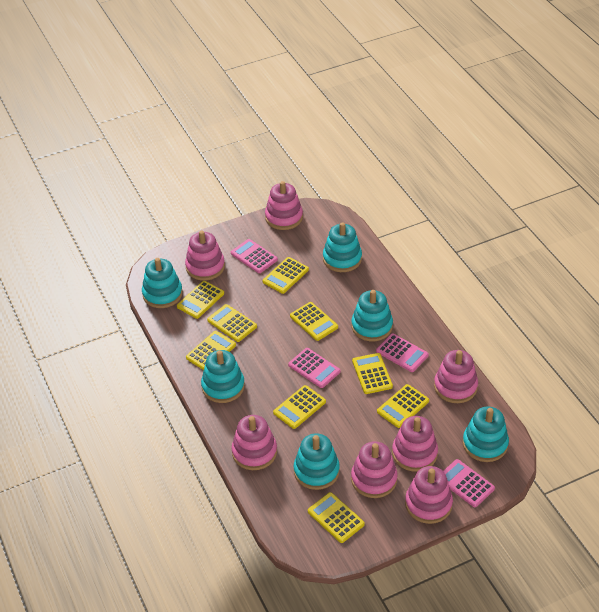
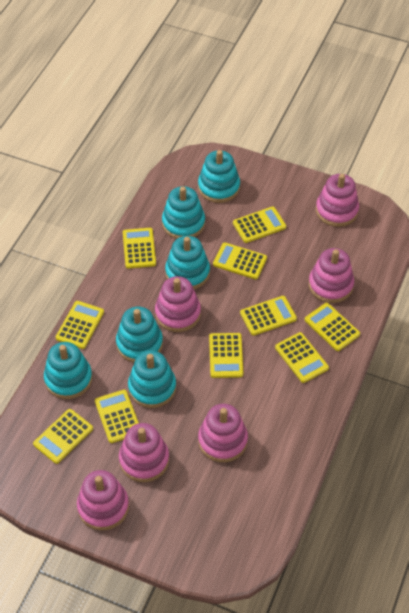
pink calculator: [231,239,278,273] [288,348,340,388] [376,333,429,372] [443,459,495,507] = 4 -> none = 0
pink stacking toy: [185,231,225,281] [232,415,277,470] [265,181,303,230] [351,441,398,498] [392,416,438,472] [405,466,453,524] [434,350,478,403] = 7 -> [77,470,129,530] [119,423,169,482] [155,276,201,332] [198,404,248,462] [309,248,354,303] [316,174,359,227] = 6
yellow calculator: [177,281,224,319] [186,331,236,370] [207,304,257,342] [263,257,309,294] [273,385,326,429] [290,302,338,341] [308,492,365,543] [352,353,393,394] [377,384,429,428] = 9 -> [33,409,93,464] [56,301,104,349] [95,390,139,443] [123,228,156,269] [209,333,243,378] [213,242,267,279] [233,206,286,243] [240,296,297,336] [275,332,329,383] [305,303,360,351] = 10

